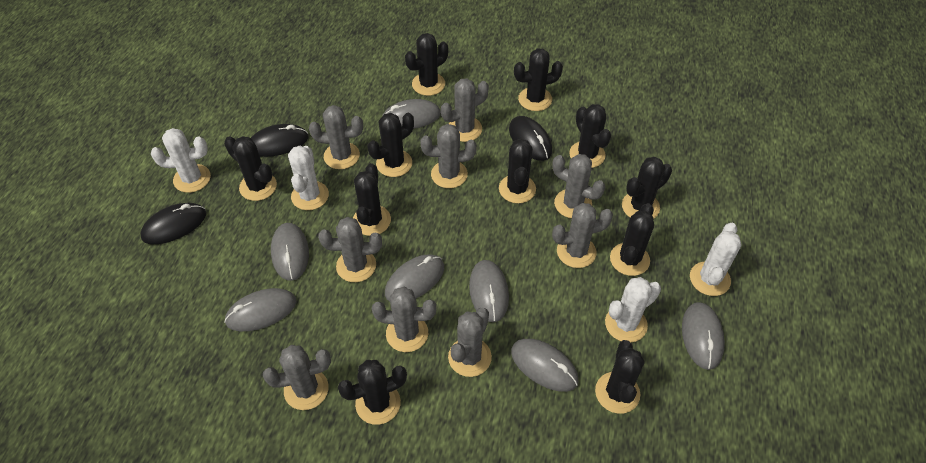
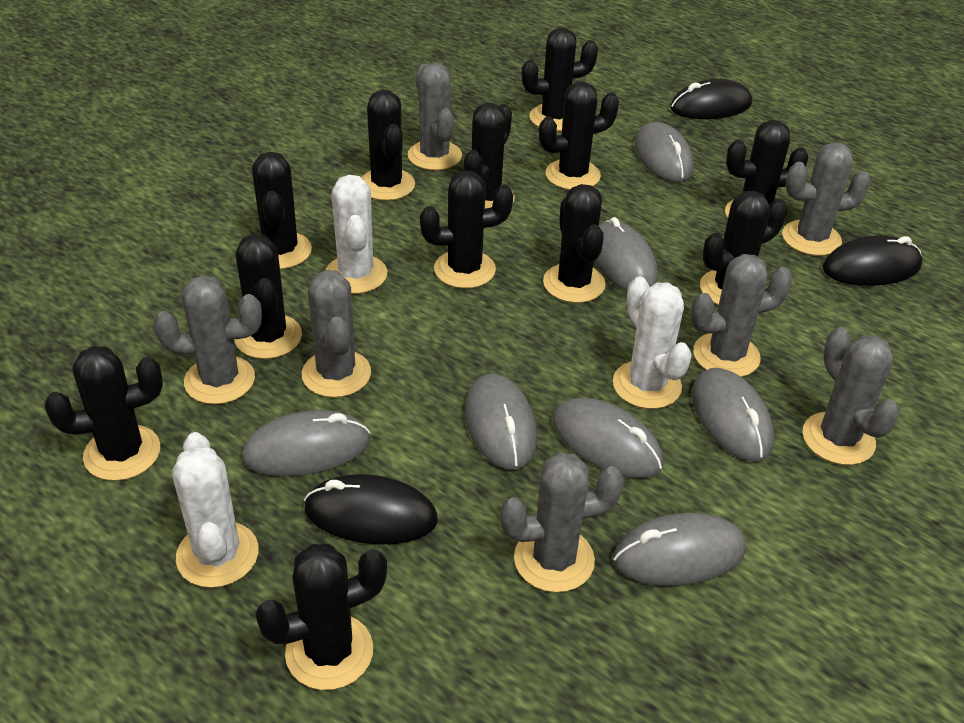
black cactus: [224,136,277,201] [338,360,407,425] [353,163,391,236] [368,113,414,177] [405,33,448,96] [499,139,536,203] [514,48,563,111] [569,104,611,168] [595,340,645,414] [610,203,654,276] [622,157,672,219] = 11 -> [45,346,163,481] [234,234,302,359] [252,152,312,269] [255,544,387,690] [361,90,415,201] [420,170,513,289] [464,103,514,209] [522,28,598,131] [539,81,619,190] [543,184,606,303] [700,191,787,305] [725,120,809,218] = 12
grey cactus: [263,345,331,410] [309,105,363,169] [318,217,382,282] [372,287,437,352] [420,124,477,188] [441,78,489,142] [448,308,492,377] [552,203,613,268] [553,154,605,218] = 9 -> [154,275,262,404] [302,270,371,398] [408,62,462,170] [500,452,624,593] [691,254,793,377] [782,142,871,256] [803,327,900,465] = 7
white cactus: [151,128,211,193] [288,146,329,210] [605,277,661,342] [690,223,742,296] = 4 -> [172,432,259,588] [326,175,387,294] [613,277,692,409] = 3

